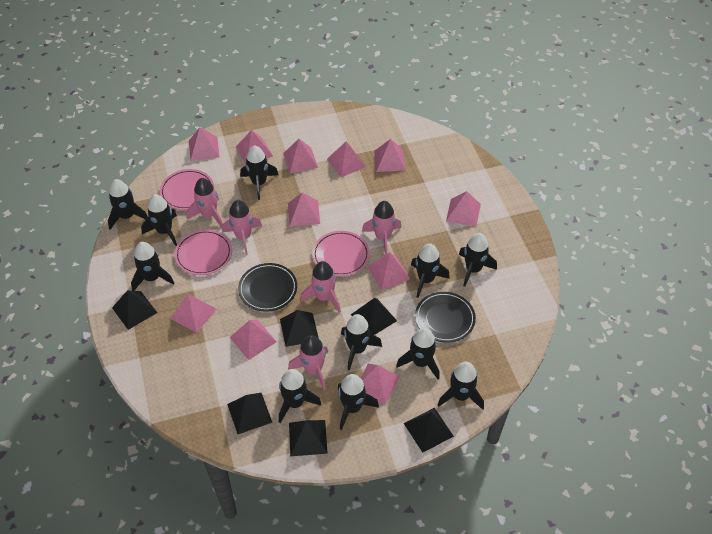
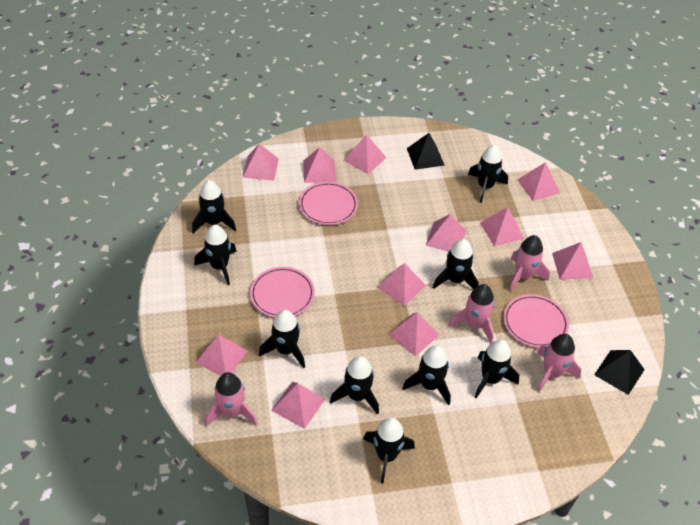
black plate: [238,263,297,312] [415,292,476,343] = 2 -> none = 0
black pyramid: [112,290,157,330] [227,393,272,434] [280,310,319,347] [289,420,328,457] [351,298,397,335] [404,408,454,453] = 6 -> [407,133,445,170] [594,350,645,395] = 2
black rocket: [108,179,148,230] [131,242,174,291] [141,194,177,246] [240,145,278,200] [279,369,321,423] [338,374,379,430] [341,314,382,370] [396,328,440,380] [411,243,450,298] [438,362,484,410] [459,233,497,287] = 11 -> [192,180,236,233] [194,225,237,285] [259,310,305,368] [330,356,379,415] [363,417,415,484] [402,346,451,405] [433,239,479,289] [468,145,508,203] [475,339,519,398] = 9
pink rocket: [187,178,223,228] [222,200,262,255] [288,335,328,390] [300,261,341,313] [362,201,401,255] = 5 -> [205,372,257,426] [449,284,495,343] [509,235,550,292] [537,334,581,392] = 4

